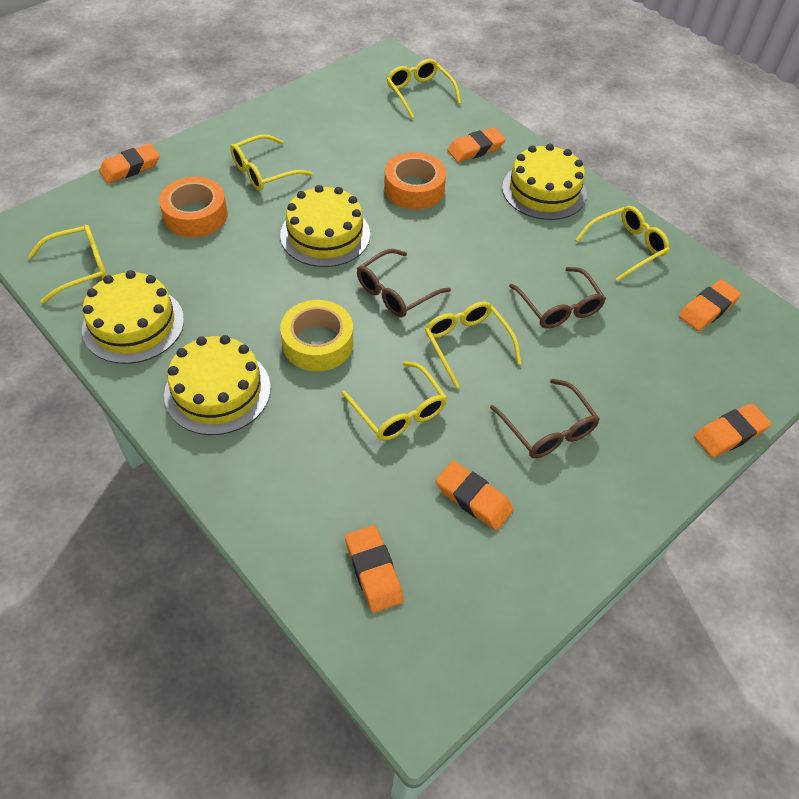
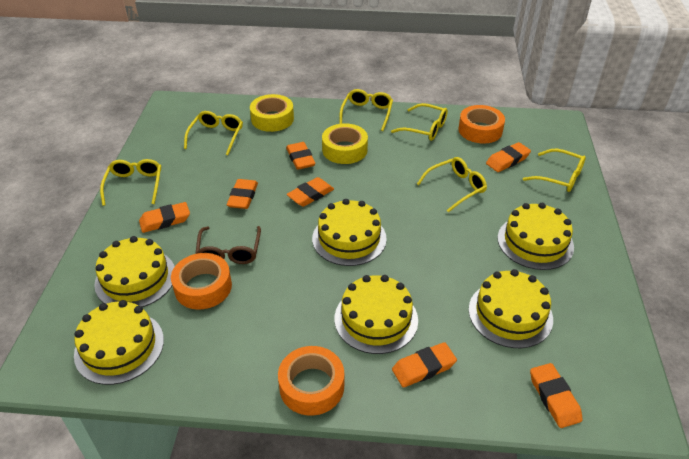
brown glasses: [357,249,451,317] [490,379,600,458] [509,267,606,328] = 3 -> [195,226,261,264] = 1
orange eraser: [99,144,160,184] [345,525,404,613] [436,461,514,531] [447,127,506,162] [679,280,741,331] [694,403,771,458] = 6 -> [139,202,190,233] [227,179,258,209] [286,142,316,170] [287,177,334,207] [392,342,457,388] [486,142,531,172] [530,363,583,428] = 7
orange tape: [159,177,228,237] [384,152,446,210] = 2 -> [171,253,232,310] [278,346,344,416] [458,105,505,143] = 3
yellow cake: [82,270,184,364] [164,335,271,435] [280,185,370,267] [502,144,587,220] = 4 -> [74,300,164,385] [94,236,175,307] [312,199,387,266] [335,275,418,354] [469,269,553,348] [498,203,574,270] = 6
yellow tape: [280,300,353,371] = 1 -> [250,94,294,132] [322,123,368,164] = 2

